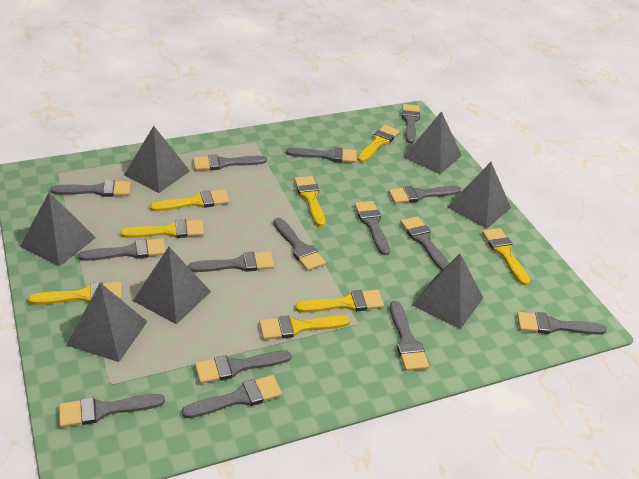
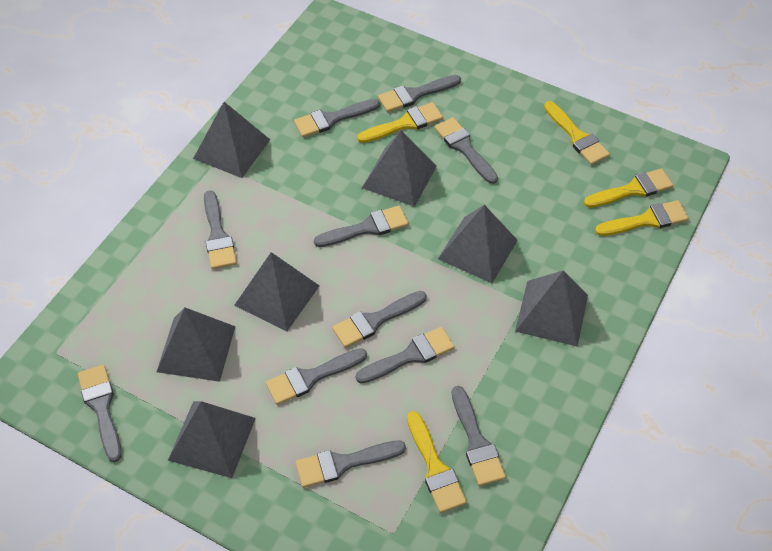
grey brush: [50,180,131,197] [59,394,165,427] [78,238,166,261] [181,375,282,418] [188,252,274,272] [193,155,267,171] [195,351,291,384] [273,218,326,271] [286,147,357,163] [354,201,390,255] [389,186,461,203] [390,301,429,371] [400,216,449,270] [402,104,420,143] [517,312,607,335] = 15 -> [78,365,122,462] [204,190,237,269] [266,348,367,405] [294,99,380,137] [295,440,406,488] [314,206,409,247] [332,291,427,348] [356,327,455,384] [378,75,461,112] [434,117,498,184] [452,386,506,486] = 11
yellow brush: [28,282,122,305] [120,220,204,238] [150,189,230,211] [259,315,350,340] [294,176,325,227] [295,290,384,313] [357,125,400,162] [482,228,530,286] = 8 -> [357,102,443,143] [407,411,467,513] [544,101,610,165] [584,168,673,208] [595,200,689,236] = 5

